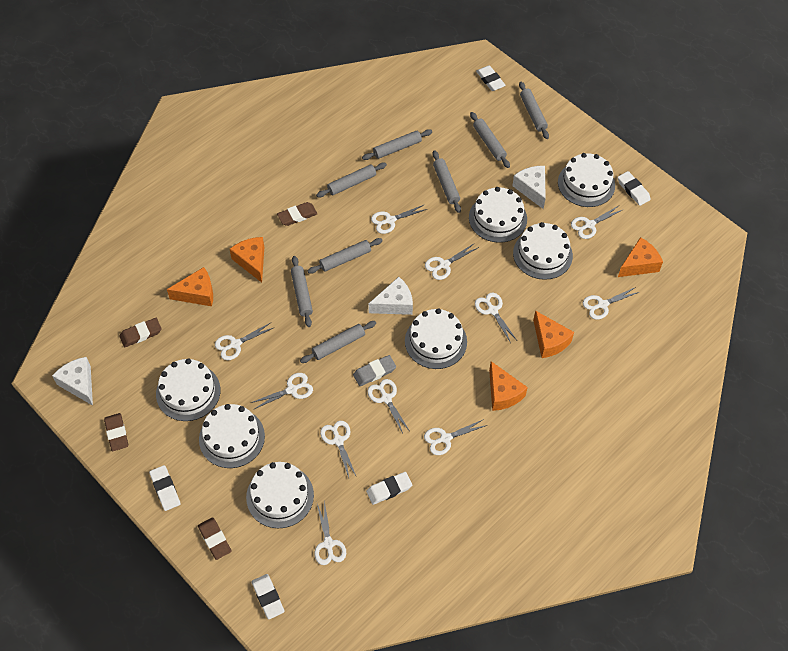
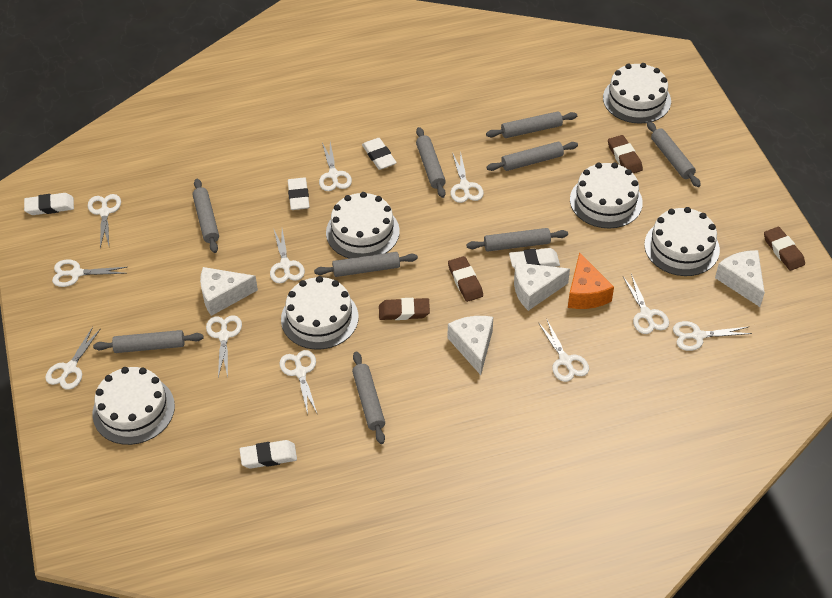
grey eraser: [353,355,396,386] = 1 -> none = 0
grey rolling pin: [291,256,313,327] [300,321,376,363] [308,238,383,274] [316,163,387,197] [362,129,432,160] [432,150,461,213] [470,112,510,168] [519,82,549,139] = 8 -> [93,330,204,353] [192,179,219,253] [314,252,418,277] [352,351,385,444] [416,127,446,198] [466,228,568,252] [486,111,577,138] [487,142,578,171] [647,121,701,187] = 9
orange cheese: [167,267,213,306] [230,237,264,283] [489,361,528,411] [533,310,574,358] [618,237,663,277] = 5 -> [568,252,614,309] = 1
white cake: [156,358,220,421] [199,404,265,468] [246,462,314,528] [405,308,467,369] [469,187,527,243] [513,222,573,280] [558,153,615,207] = 7 -> [93,367,175,445] [281,276,358,349] [326,192,400,259] [570,162,643,229] [603,63,671,124] [644,207,720,276] = 6
white cheese: [52,357,93,406] [368,277,413,315] [512,166,546,209] = 3 -> [200,267,258,316] [448,316,493,375] [514,262,570,311] [715,250,765,307] = 4

